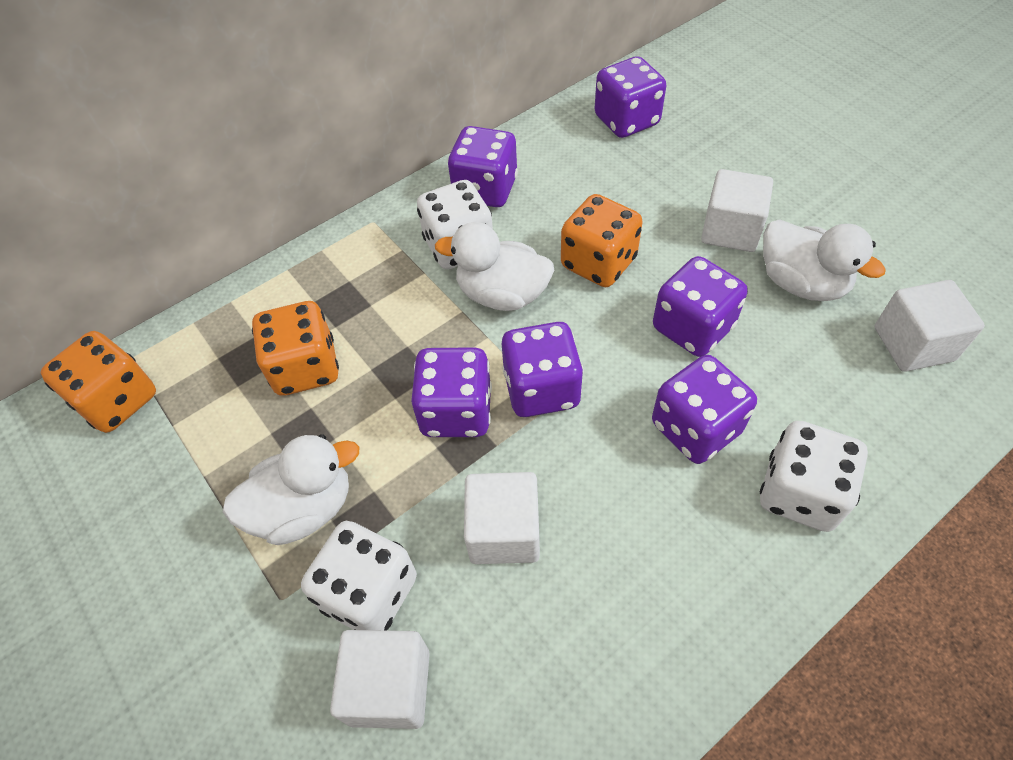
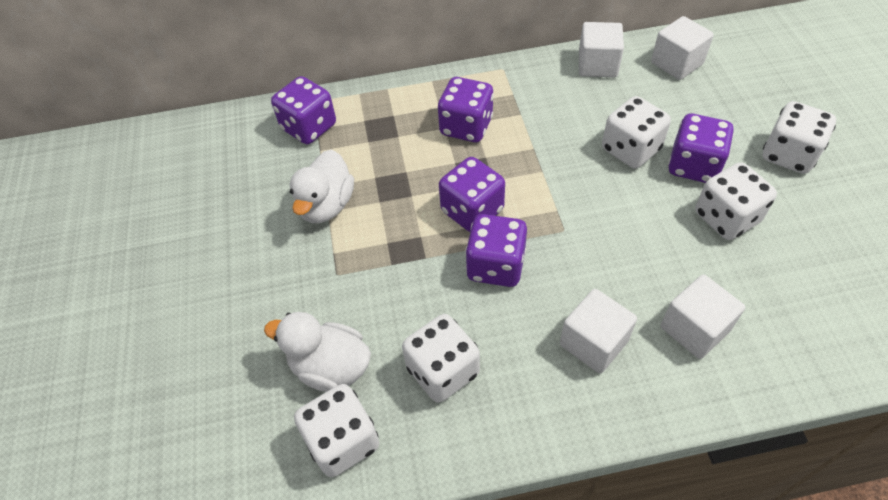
orange dice: [41,331,156,433] [252,301,339,396] [561,194,643,287] = 3 -> none = 0
purple dice: [411,347,492,437] [448,126,518,207] [502,322,584,417] [594,56,666,138] [652,355,757,464] [653,256,748,357] = 6 -> [271,76,336,144] [438,77,494,142] [439,157,505,232] [465,214,527,287] [668,114,734,183] = 5
white dice: [301,521,417,630] [417,180,493,269] [760,421,868,532] = 3 -> [294,384,379,477] [402,314,480,403] [602,96,671,168] [695,162,777,240] [762,101,836,174] = 5
white duck: [223,434,359,545] [435,222,554,311] [763,219,886,301] = 3 -> [264,312,371,392] [289,150,354,223] = 2

